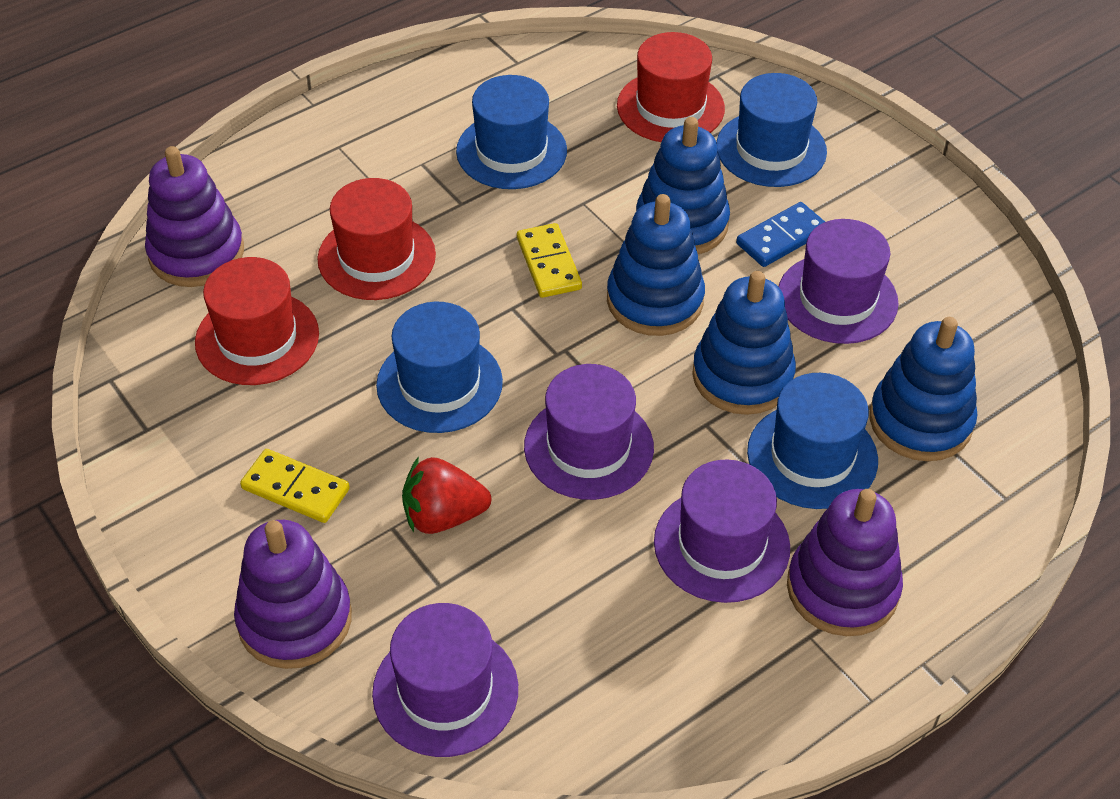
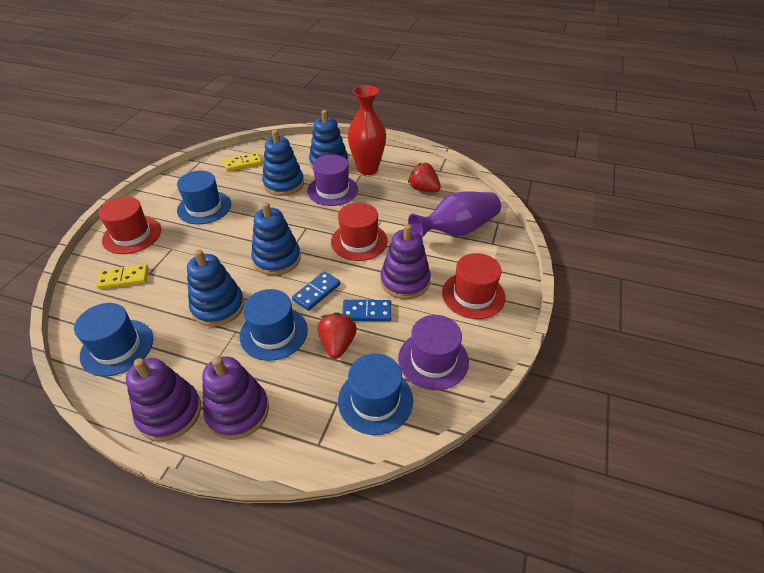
blue domino: [736,202,825,267] = 1 -> [292,271,341,311] [342,300,391,321] = 2
purple hat: [372,603,518,757] [524,364,654,500] [654,459,790,603] [779,219,899,344] = 4 -> [307,154,358,206] [398,315,469,390] = 2
purple vase: none = 0 -> [408,191,501,238] = 1
red strawberry: [402,457,491,534] = 1 -> [318,312,357,359] [408,163,441,192] = 2
red vase: none = 0 -> [348,85,386,175] = 1

